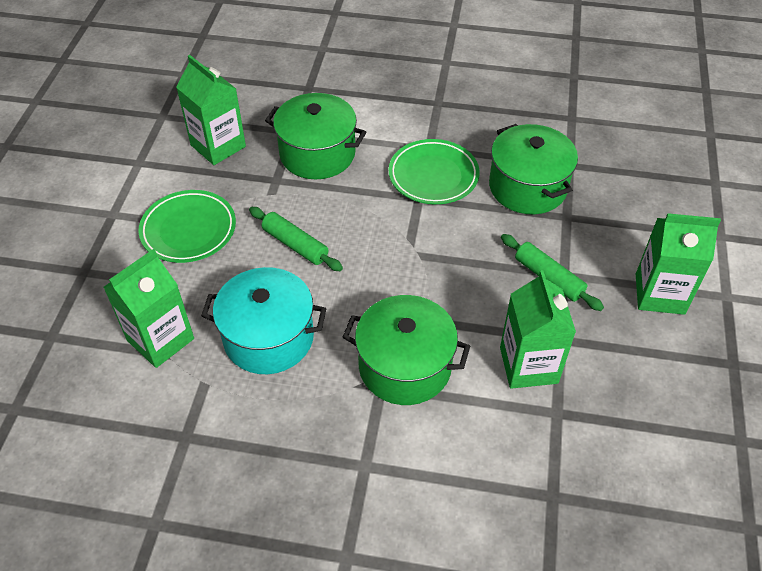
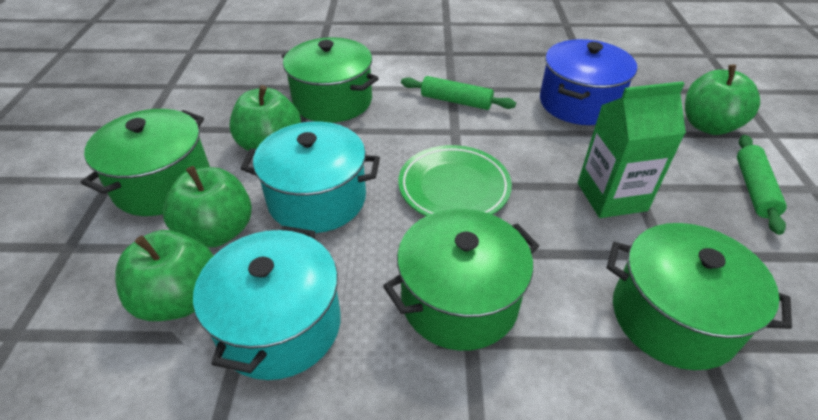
blue pot: none = 0 -> [540,39,637,125] = 1
green apple: none = 0 -> [115,230,214,321] [163,166,252,248] [229,85,301,151] [685,65,760,135] = 4
green carton: [103,249,194,368] [176,55,246,165] [500,270,576,389] [636,213,721,315] = 4 -> [578,81,686,218] = 1
green plate: [139,190,236,263] [389,139,480,204] = 2 -> [398,145,512,216] = 1
green pot: [265,93,366,179] [343,295,470,405] [489,124,578,214] = 3 -> [81,109,210,216] [282,37,379,123] [383,209,539,351] [607,223,792,370] = 4
turquoise pot: [201,267,326,374] = 1 -> [193,226,341,380] [241,121,380,233] = 2

